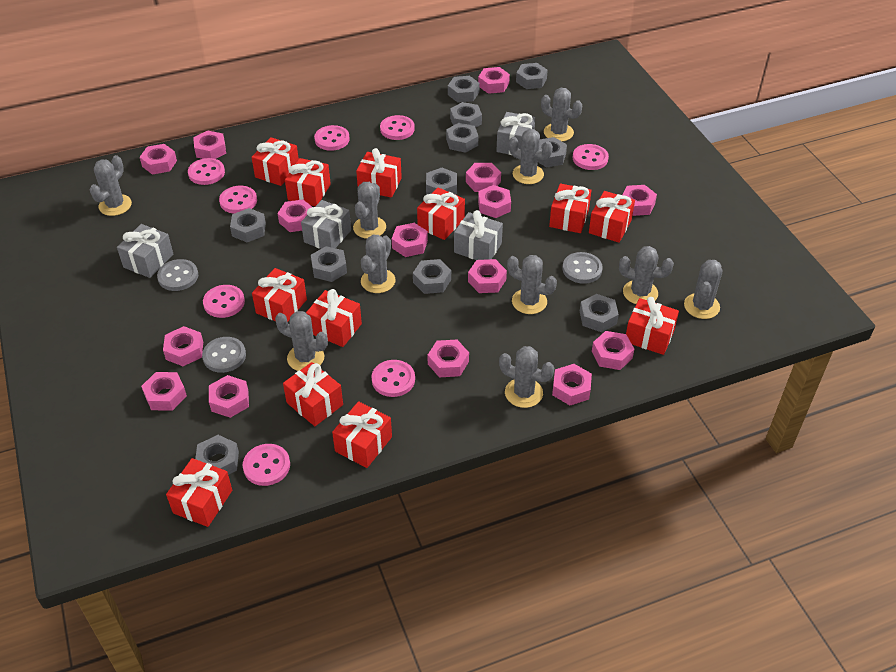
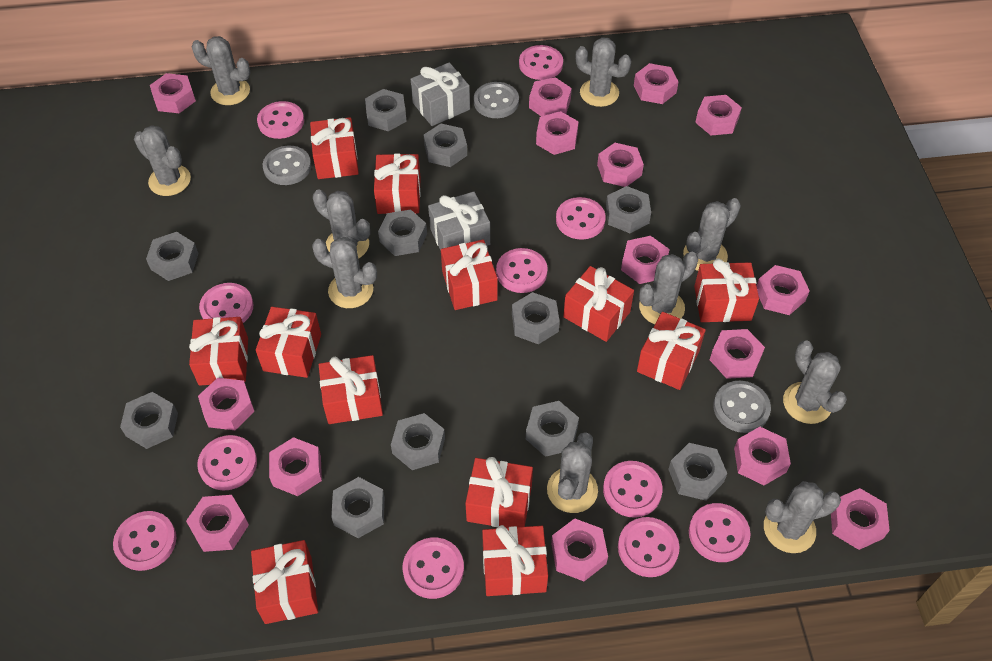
grey gift: [117,224,173,278] [301,200,351,249] [454,210,503,260] [496,112,535,155] = 4 -> [411,62,470,126] [428,192,490,251] = 2
pink button: [188,158,225,185] [203,285,245,318] [219,186,257,214] [243,444,290,486] [314,125,350,151] [371,360,415,397] [380,115,415,140] [573,144,609,170] = 8 -> [113,511,176,571] [197,435,257,491] [199,283,253,323] [257,101,304,139] [402,537,464,599] [496,248,548,293] [519,45,563,80] [556,197,606,240] [603,461,663,518] [618,517,679,577] [689,503,750,562] = 11

